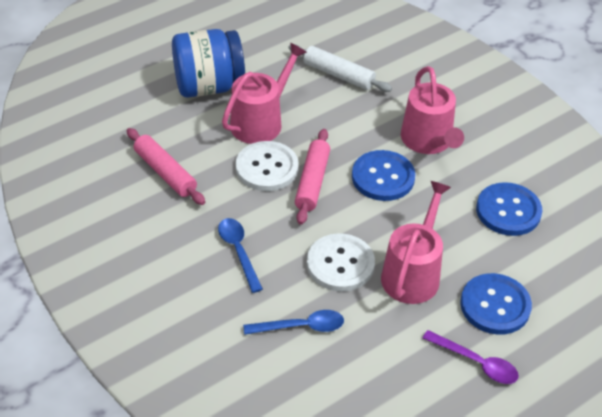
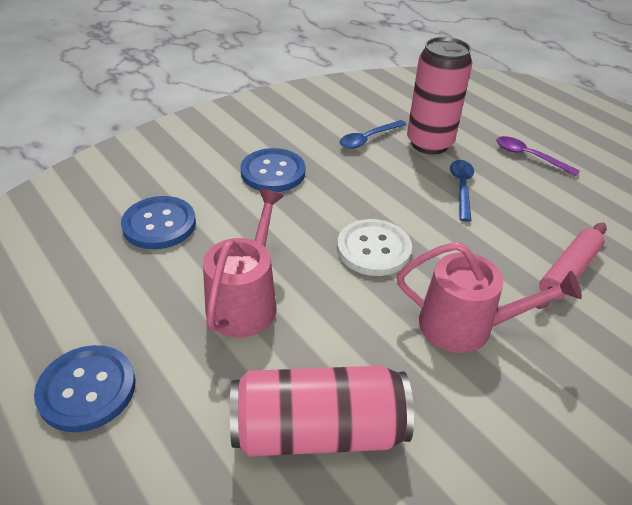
blue jar: [172,29,245,97] = 1 -> none = 0
pink can: none = 0 -> [230,366,414,457] [407,37,472,154] = 2
pink rolling pin: [126,128,205,205] [295,129,330,225] = 2 -> [536,223,607,309] = 1
pink watering can: [222,43,307,144] [381,181,451,304] [401,66,464,154] = 3 -> [203,189,284,338] [397,242,582,353] = 2
white button: [236,141,299,191] [307,233,375,291] = 2 -> [337,219,412,276] = 1
white rolling pin: [288,44,392,92] = 1 -> none = 0

